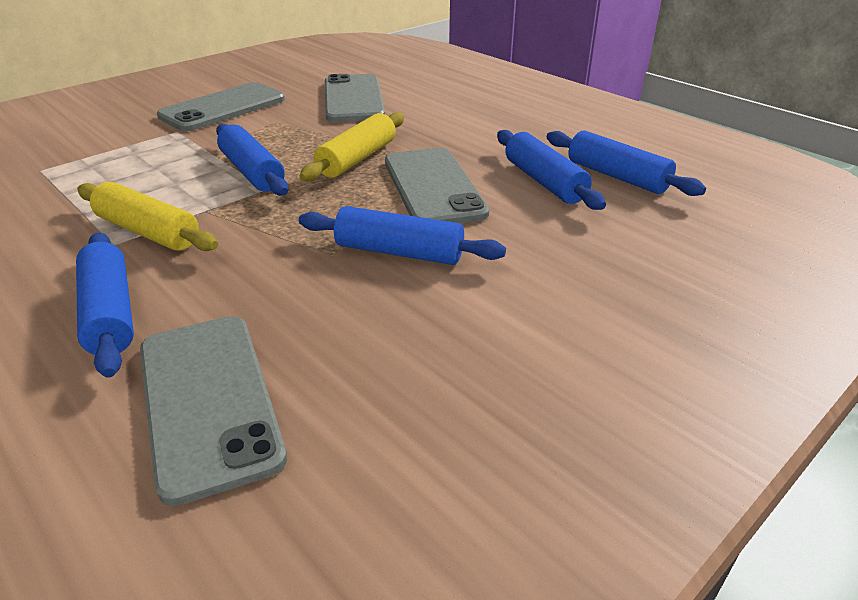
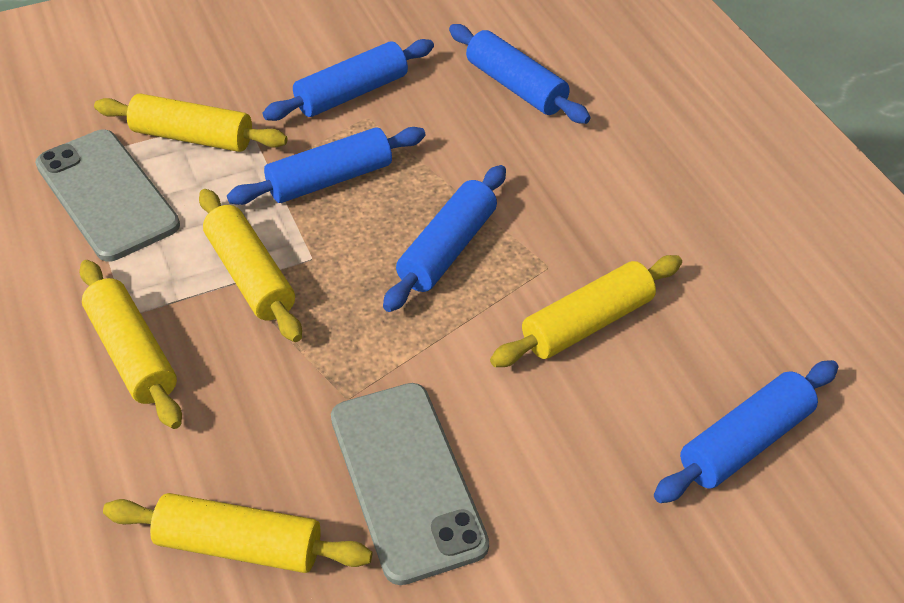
grey phone: [140,316,287,506] [157,82,285,131] [325,74,385,122] [385,148,489,223] = 4 -> [35,130,180,262] [331,383,489,585] = 2
yellow rolling pin: [77,182,218,251] [300,112,404,181] = 2 -> [79,260,182,429] [94,94,288,152] [103,493,372,573] [199,189,302,342] [490,255,682,367] = 5

